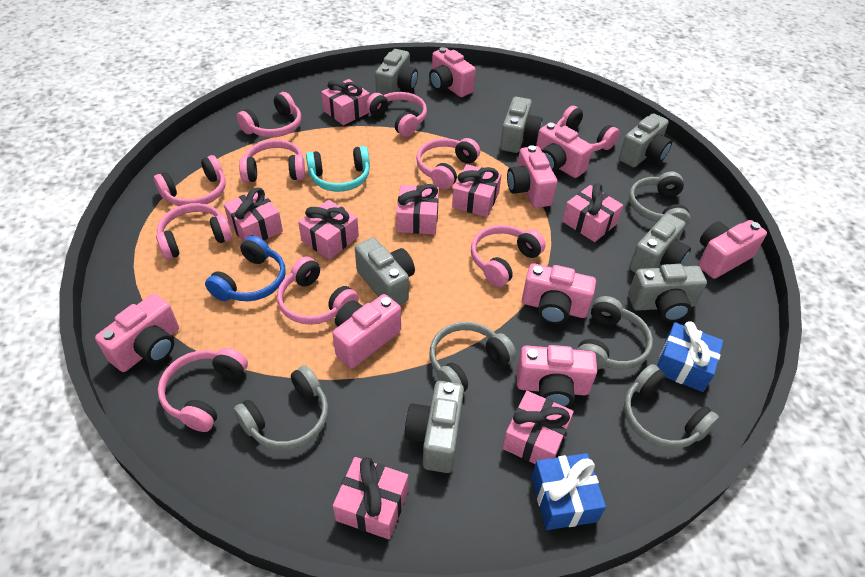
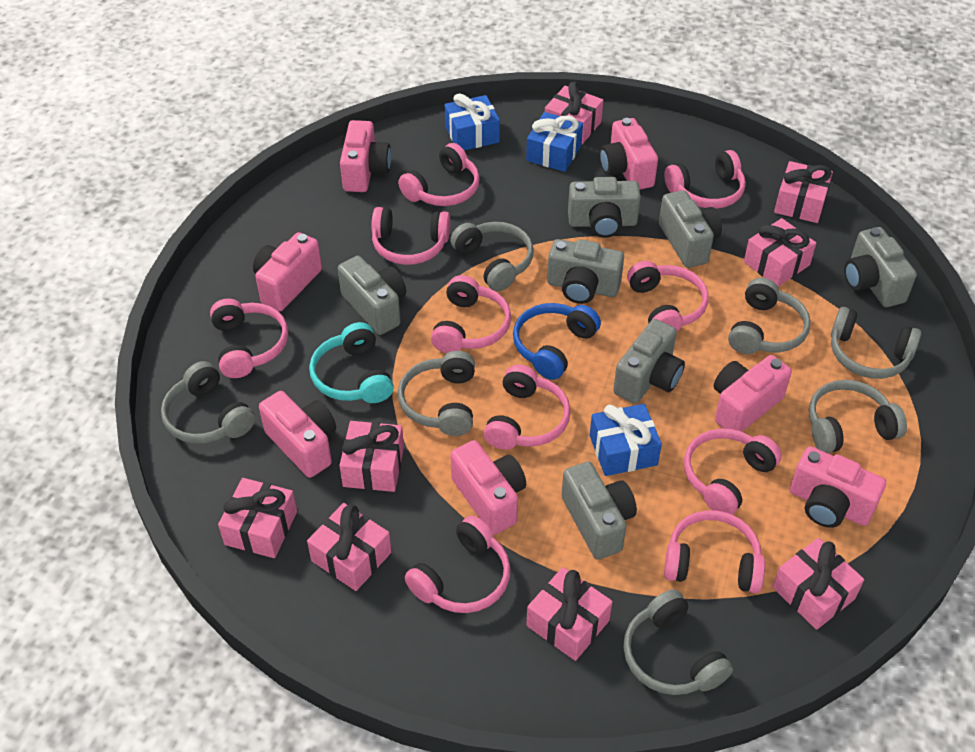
blue gift: [531,453,606,530] [657,321,723,392] = 2 -> [445,93,500,150] [526,112,583,172] [590,404,662,476] = 3
grey headphones: [233,365,328,450] [430,322,516,392] [577,296,653,370] [624,364,719,449] [629,172,691,227] = 5 -> [161,361,255,444] [398,351,475,436] [450,222,534,291] [623,589,733,695] [728,278,811,354] [809,380,907,453] [831,307,921,379] = 7
pink camera: [95,294,179,372] [333,294,401,368] [429,47,476,97] [507,145,557,208] [517,345,597,408] [522,263,596,324] [536,122,593,178] [698,220,767,279] = 8 -> [253,232,322,311] [259,391,336,478] [340,120,391,192] [450,440,526,535] [600,118,658,190] [714,355,792,432] [790,446,886,528] = 7

